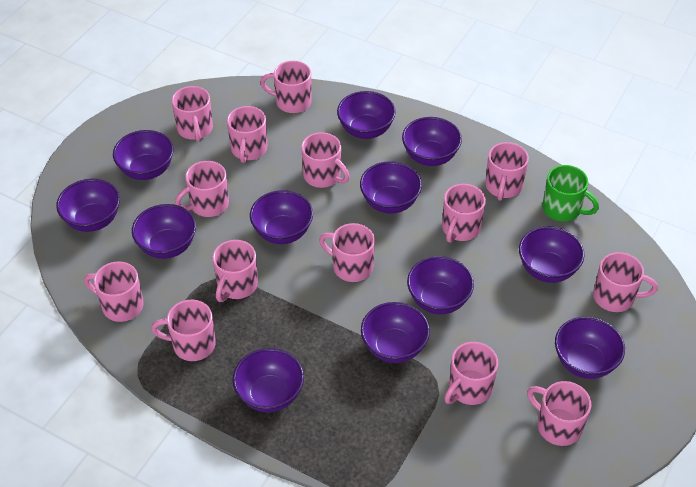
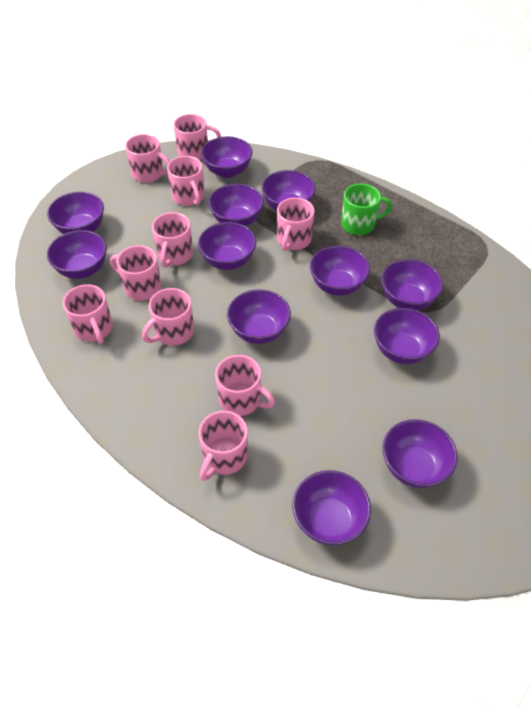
pink mug: [84,262,144,322] [151,300,216,361] [172,86,213,142] [175,161,229,217] [213,240,258,302] [227,106,267,163] [260,61,312,113] [301,132,350,188] [319,223,375,282] [442,184,486,243] [444,342,498,405] [485,142,529,201] [527,381,591,446] [593,252,658,312] = 14 -> [63,284,113,344] [110,245,161,301] [125,134,170,183] [142,288,194,345] [152,212,193,268] [167,156,205,206] [173,114,221,160] [199,411,248,481] [215,355,275,416] [277,198,314,251] = 10

